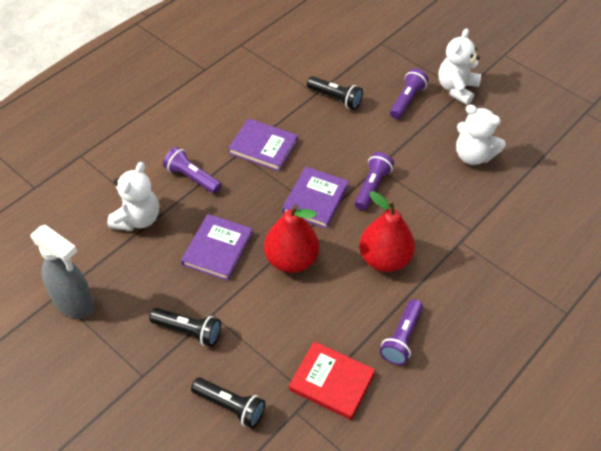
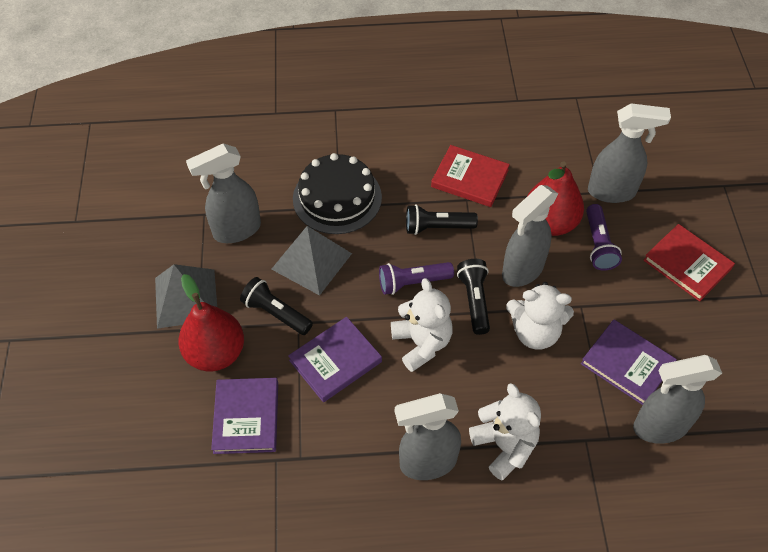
black cake: none = 0 -> [293,153,382,234] = 1
grey pyramid: none = 0 -> [155,264,217,329] [271,226,352,296] = 2
grey spray bottle: [31,225,94,318] = 1 -> [186,144,261,243] [395,393,461,480] [502,185,558,287] [588,103,671,203] [633,355,722,444] = 5
purple flashlight: [163,147,222,194] [355,152,394,210] [380,299,423,365] [390,69,429,119] = 4 -> [379,262,454,295] [586,204,622,271] = 2
red book: [289,341,375,420] = 1 -> [431,145,510,207] [644,224,735,302] = 2

